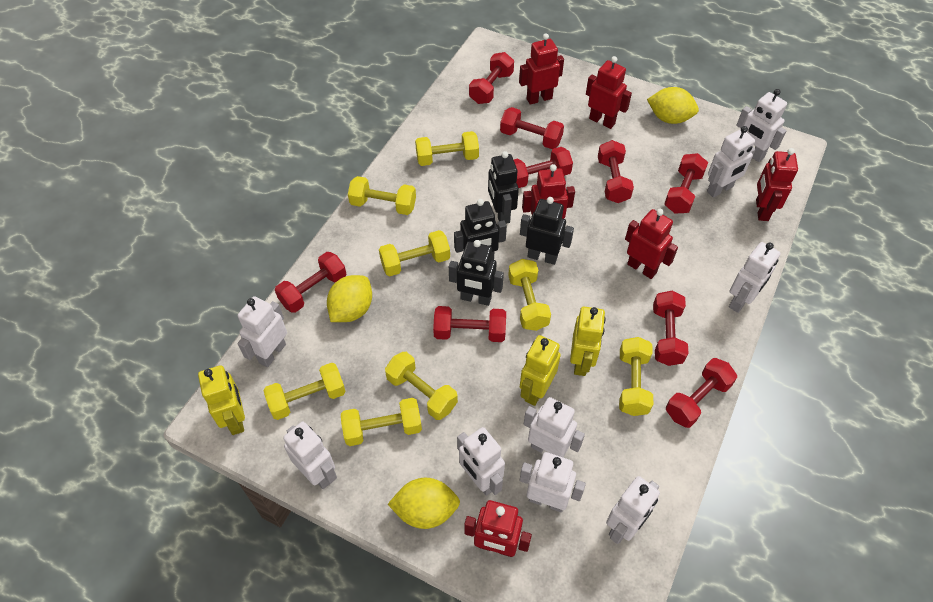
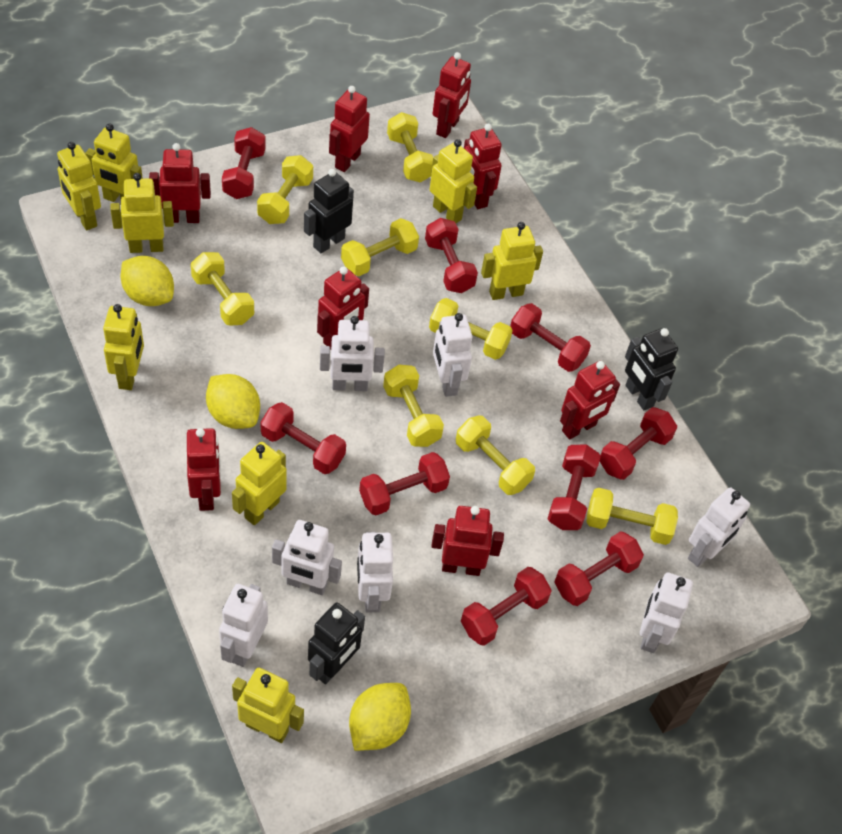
black robot: [449,240,504,306] [454,199,507,260] [488,151,519,224] [520,197,574,265] = 4 -> [304,169,354,253] [308,602,365,684] [625,328,678,410] = 3
red robot: [464,500,532,557] [519,33,564,105] [522,164,575,219] [586,56,632,129] [625,209,678,279] [756,148,798,221] = 6 -> [149,143,211,223] [187,428,221,511] [317,266,369,350] [329,86,370,172] [431,506,504,576] [432,52,471,138] [464,124,502,209] [560,361,620,439] = 8
white robot: [238,296,287,367] [283,422,337,489] [457,427,505,496] [519,452,586,512] [524,397,585,457] [606,476,660,544] [707,126,756,198] [729,242,781,313] [736,89,787,162] = 9 -> [219,584,268,667] [272,520,342,595] [320,316,385,391] [357,532,393,612] [433,313,472,397] [640,572,693,653] [688,487,750,567] = 7
yellow robot: [198,365,245,435] [520,335,560,406] [570,307,605,376] = 3 -> [57,142,101,230] [85,124,143,202] [103,304,144,390] [110,173,174,253] [232,442,287,525] [232,668,304,743] [430,139,477,223] [481,222,543,300] = 8

